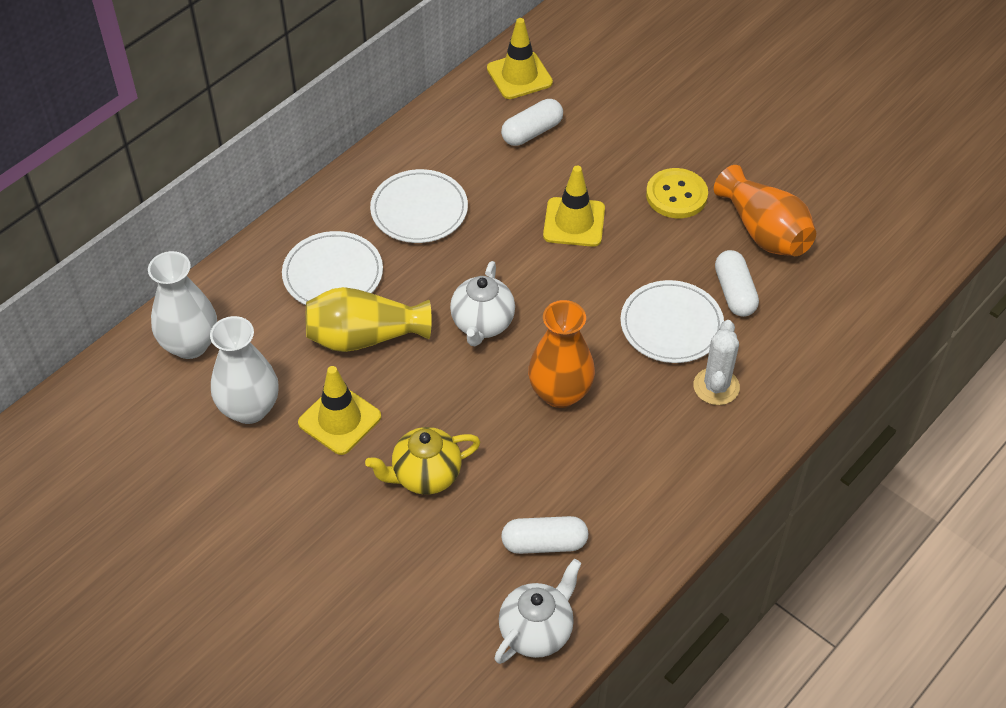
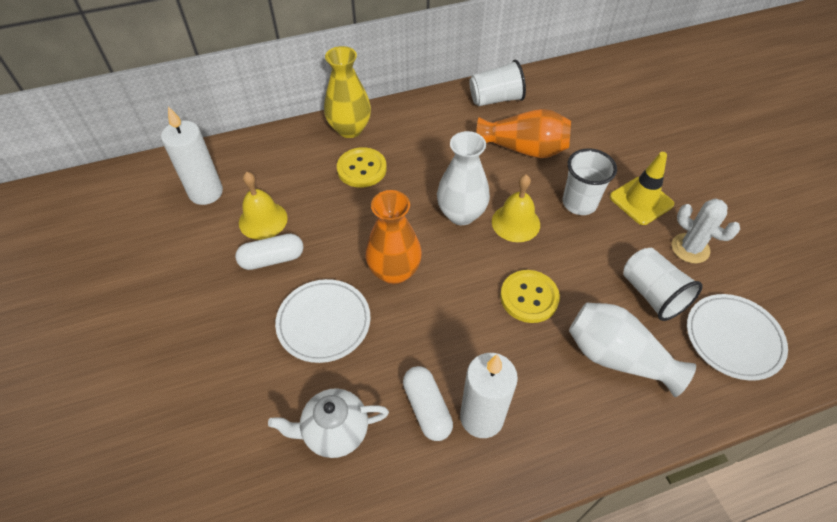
white candle: none = 0 -> [161,106,223,205] [460,353,518,438] = 2
white capsule: [501,99,563,146] [501,516,588,554] [715,250,759,317] = 3 -> [235,234,303,270] [403,366,453,441] = 2
white cup: none = 0 -> [469,60,526,106] [563,148,617,215] [623,248,703,321] = 3
white plate: [282,231,383,305] [370,169,468,243] [620,280,724,363] = 3 -> [275,279,371,363] [687,294,788,381] = 2
white teapot: [450,261,515,346] [495,559,582,664] = 2 -> [268,388,389,458] = 1
yellow bell: none = 0 -> [239,172,288,240] [492,174,540,242] = 2
yellow button: [646,168,708,218] = 1 -> [337,147,387,188] [500,270,560,323] = 2
yellow teapot: [365,427,480,495] = 1 -> none = 0
yellow traffic cone: [298,366,381,455] [487,18,553,99] [543,166,605,247] = 3 -> [610,152,674,225] = 1

